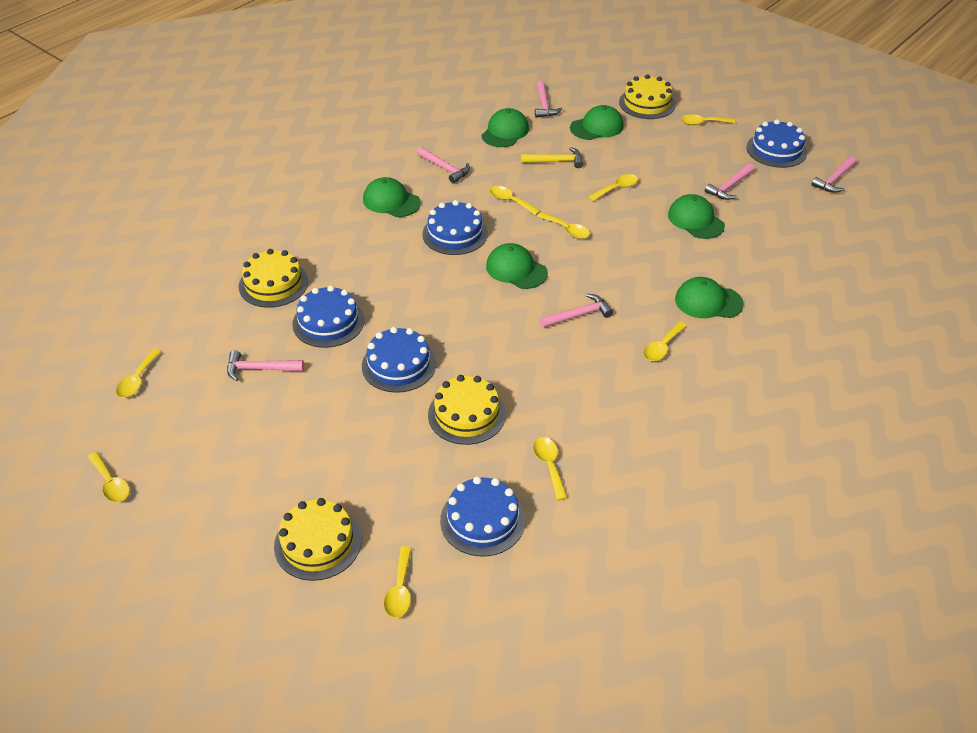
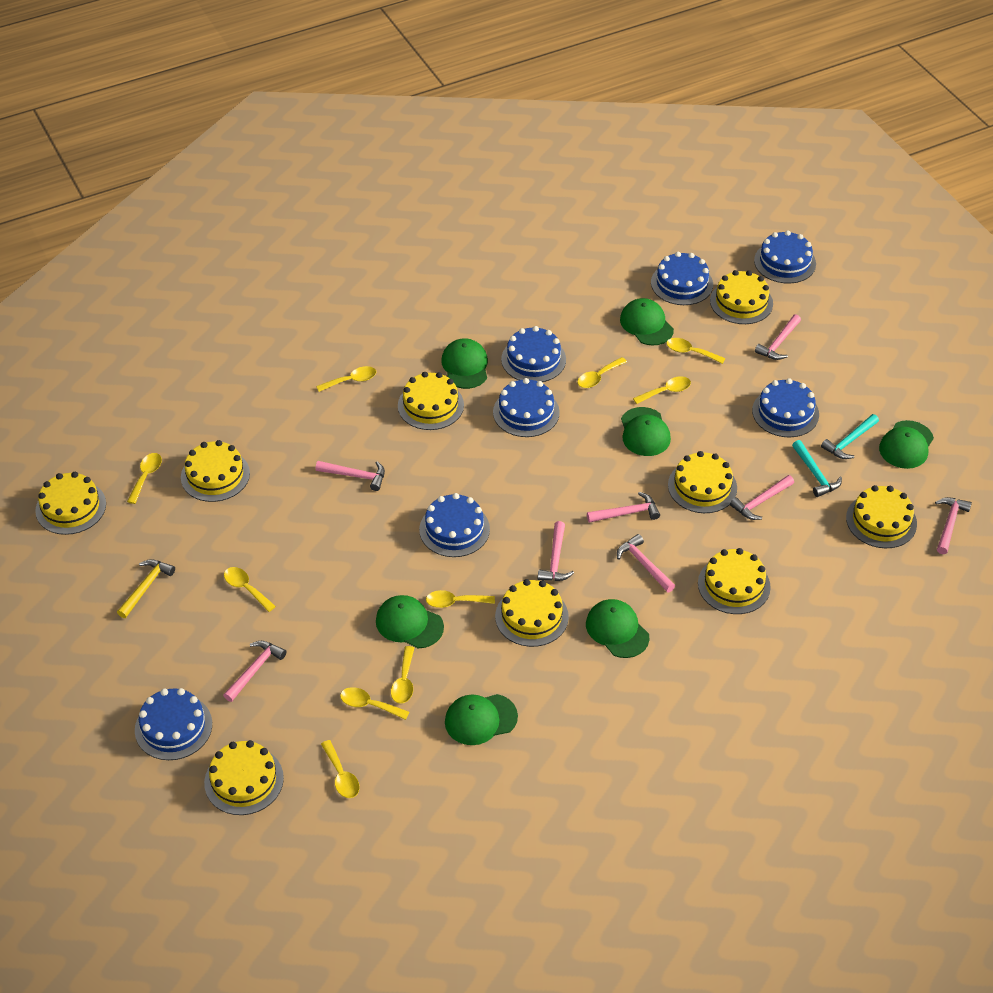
blue cake: [292,285,365,348] [362,327,436,393] [422,200,488,255] [440,476,525,556] [747,119,807,168] = 5 -> [135,688,212,760] [419,493,490,557] [493,378,560,437] [501,326,566,382] [651,252,713,305] [752,378,819,437] [754,230,816,283] = 7
green cap: [363,177,421,217] [482,108,529,147] [486,243,548,289] [570,105,624,140] [668,194,725,239] [675,277,744,318] = 6 -> [376,595,444,648] [441,338,488,389] [445,694,518,745] [586,599,649,658] [620,298,674,346] [621,407,671,456] [879,420,934,469] = 7
pink hammer: [227,350,304,381] [417,147,470,183] [535,81,562,118] [540,294,613,328] [705,163,754,200] [811,156,857,193] = 6 -> [223,641,286,702] [316,461,385,491] [538,521,574,581] [587,492,660,523] [617,534,675,593] [730,475,794,520] [755,314,801,360] [935,497,972,554] = 8
turquoise hammer: none = 0 -> [792,440,842,497] [821,414,879,459] = 2
yellow cake: [239,249,308,308] [274,498,361,581] [428,375,506,445] [619,74,676,119] = 4 -> [35,472,106,535] [181,440,250,502] [204,740,284,815] [398,372,464,430] [495,579,569,647] [668,451,737,513] [698,548,771,614] [710,270,773,324] [846,485,917,548] = 9
yellow spoon: [88,452,130,502] [116,349,161,398] [384,546,412,618] [489,186,540,215] [533,437,567,500] [537,212,590,239] [588,174,638,201] [643,322,687,361] [681,114,735,125] = 9 -> [127,453,162,504] [224,567,276,612] [316,366,376,392] [321,740,360,798] [340,687,409,720] [391,646,414,704] [426,590,495,608] [577,357,627,388] [633,376,691,404] [667,338,725,364] = 10

